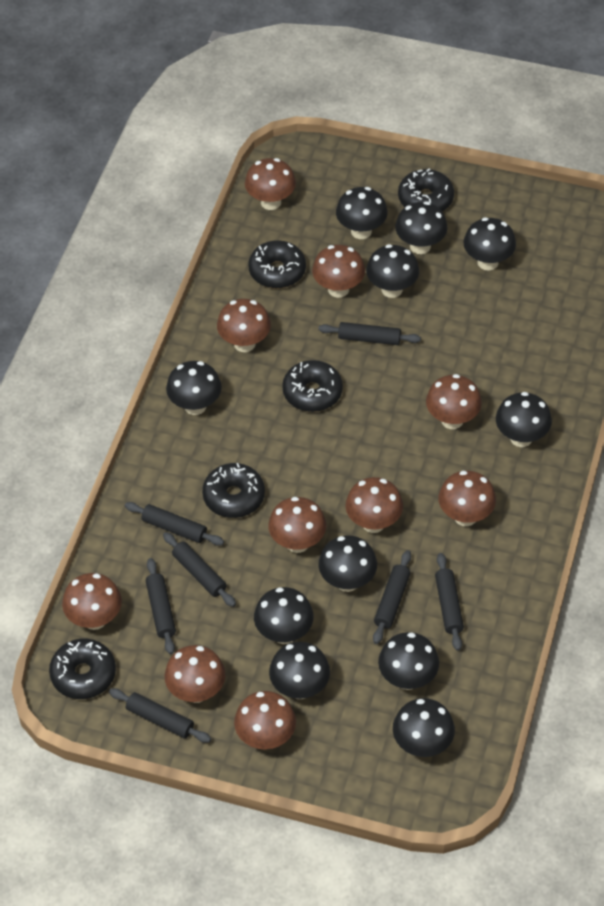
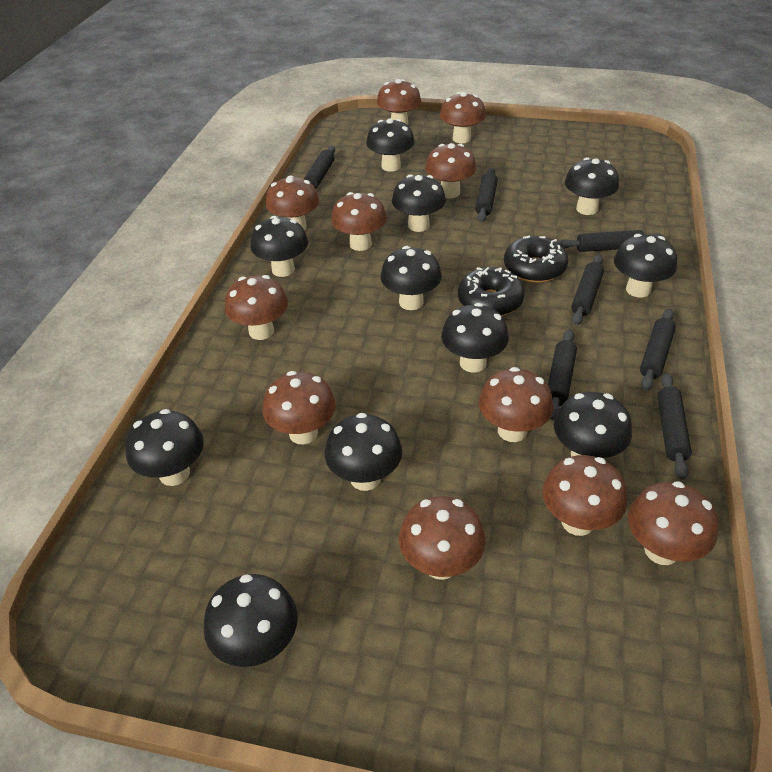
black donut: [49,639,116,699] [202,463,265,518] [248,240,306,289] [282,360,343,412] [398,168,454,211] = 5 -> [458,267,525,316] [504,236,569,283] = 2
brown mushroom: [62,573,122,630] [165,645,225,703] [217,299,271,352] [234,691,296,749] [245,158,296,210] [268,497,326,553] [312,245,365,298] [345,477,403,533] [426,374,482,429] [439,471,496,526] = 10 -> [225,275,288,340] [262,371,336,445] [266,175,319,231] [331,192,387,251] [377,79,421,125] [399,496,486,580] [425,143,477,198] [440,92,486,143] [479,367,553,442] [542,455,627,536] [628,481,718,565] = 11

